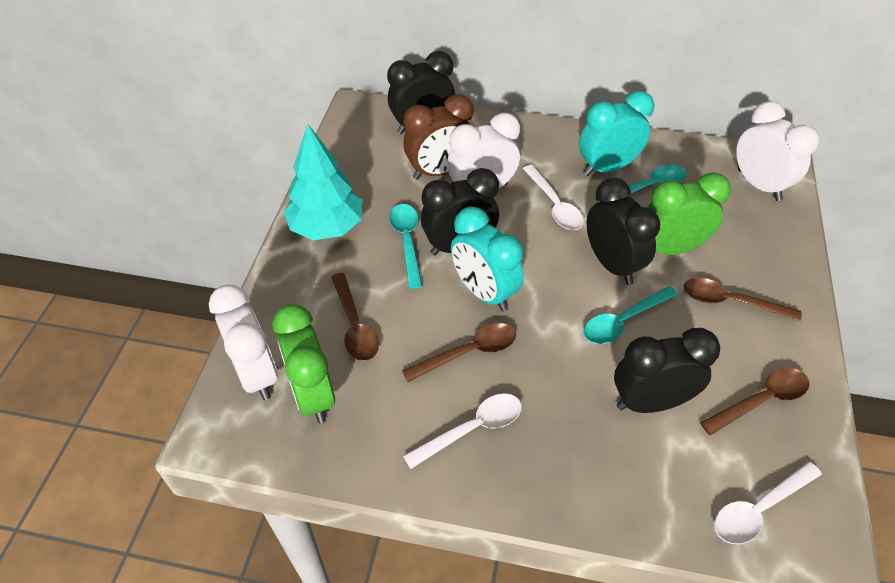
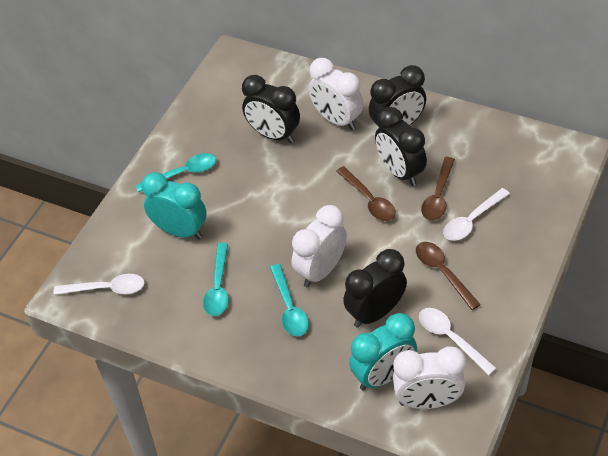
brown clock: [403,94,474,180] = 1 -> none = 0
brown spoon: [331,273,379,361] [402,323,516,382] [684,278,802,321] [700,368,810,436] = 4 -> [336,166,396,221] [416,242,481,310] [421,157,455,221] = 3
green clock: [272,304,335,423] [647,172,731,255] = 2 -> none = 0
turquoise tree: [283,125,363,240] = 1 -> none = 0

